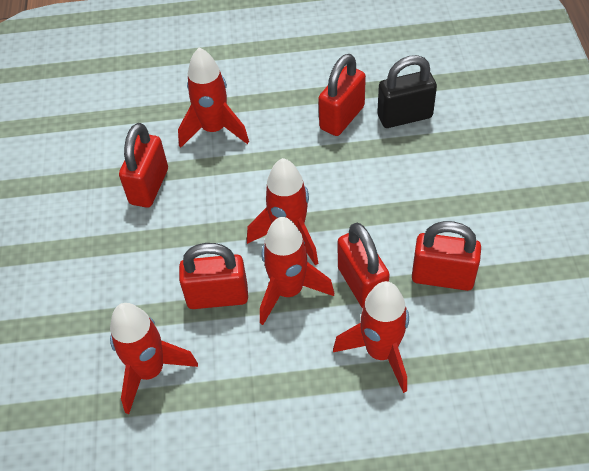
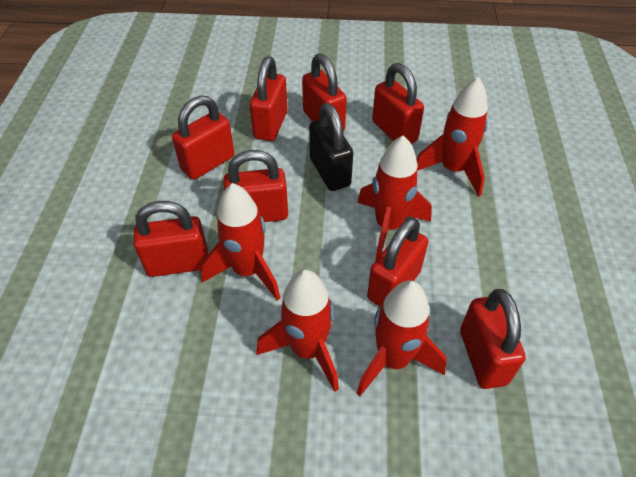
red padlock: [119,123,168,208] [179,243,248,309] [318,54,366,136] [338,223,390,309] [412,221,481,291] = 5 -> [134,201,208,277] [172,95,234,180] [223,150,288,222] [250,56,288,141] [302,53,347,131] [367,217,428,306] [372,63,424,144] [460,289,526,389] = 8

